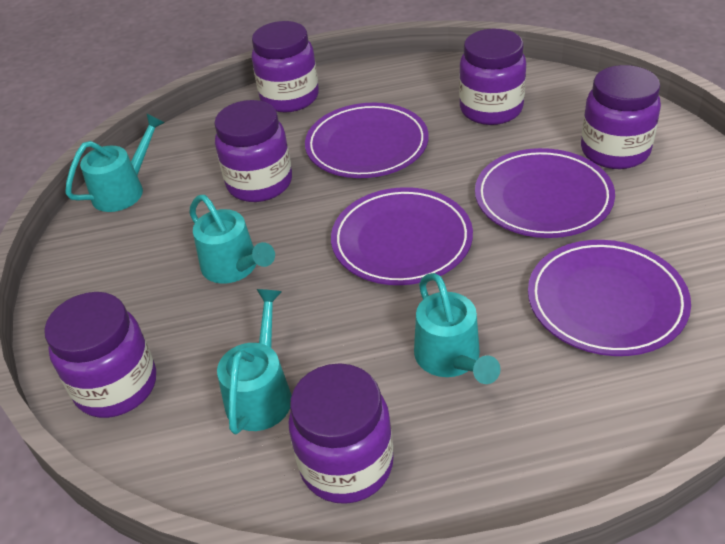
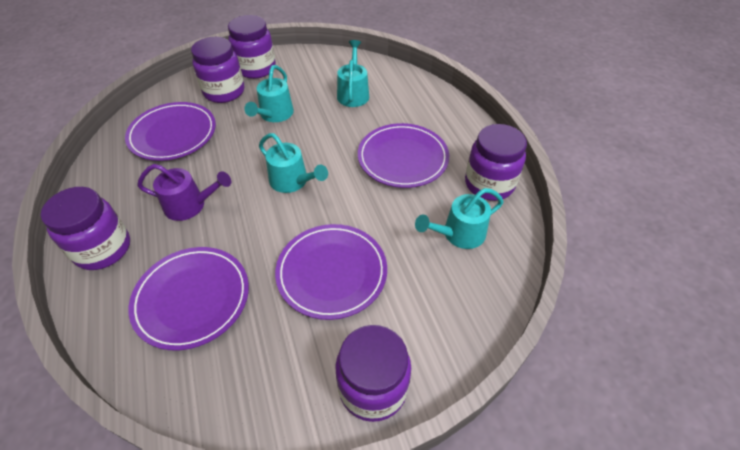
purple jar: [44,292,156,418] [214,100,292,202] [252,21,319,112] [289,363,393,504] [459,29,526,125] [581,65,661,169] = 6 -> [41,187,130,270] [191,37,244,103] [228,15,276,79] [336,325,411,422] [465,124,527,201] = 5
purple watering can: none = 0 -> [137,164,231,221] = 1

